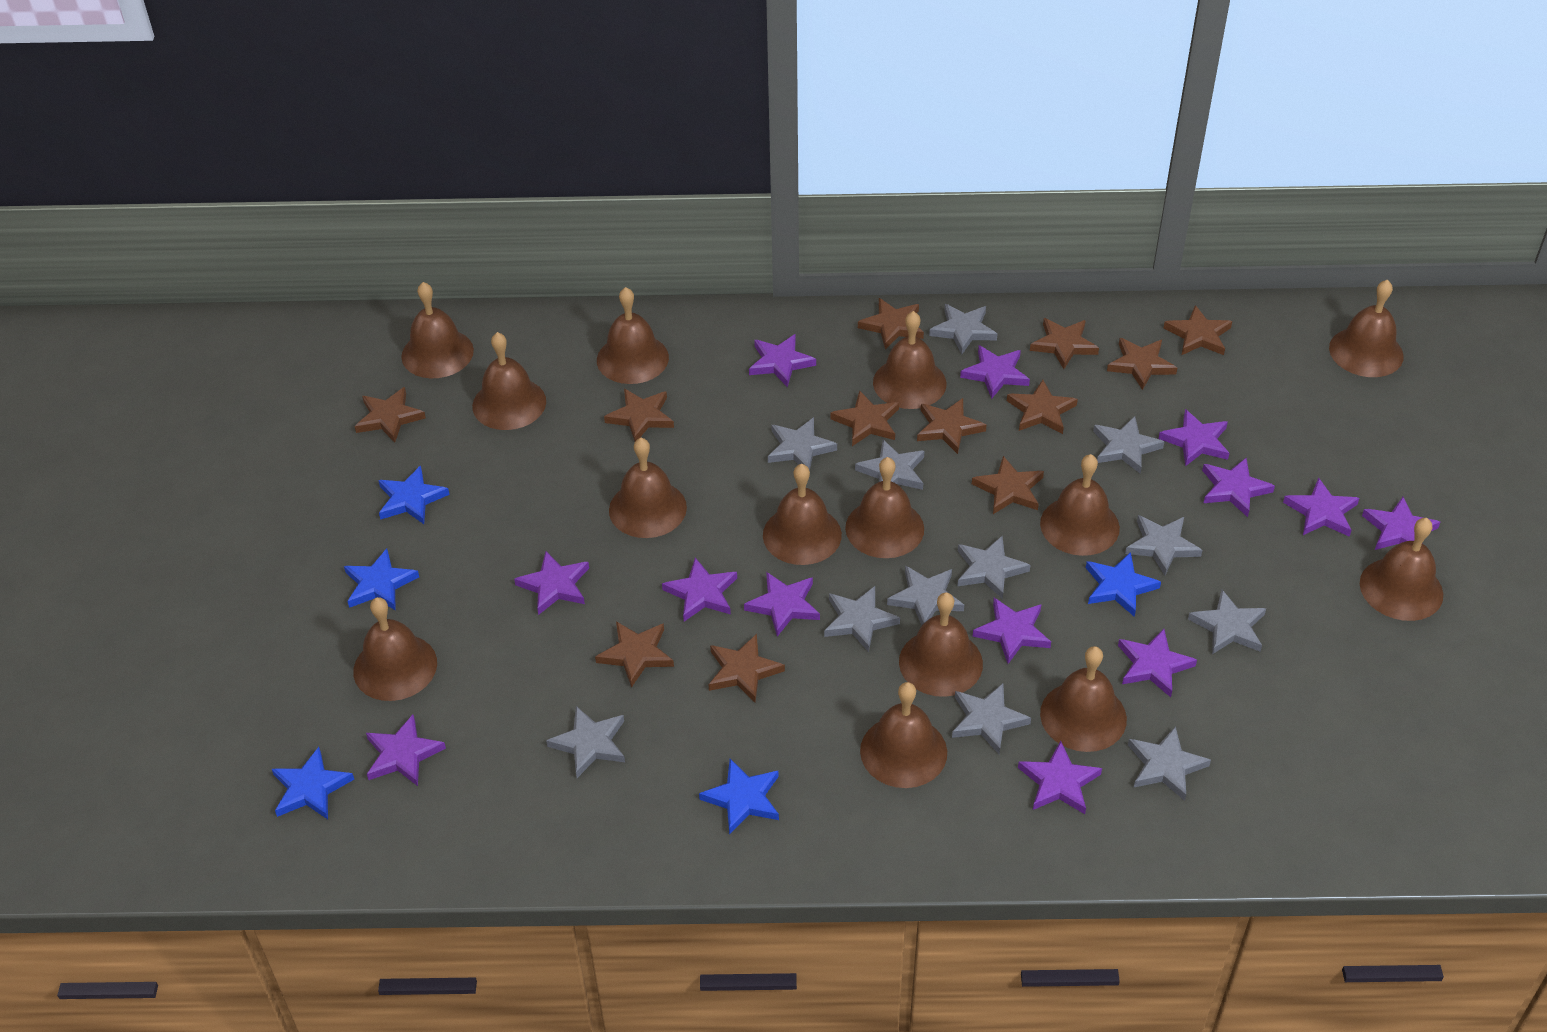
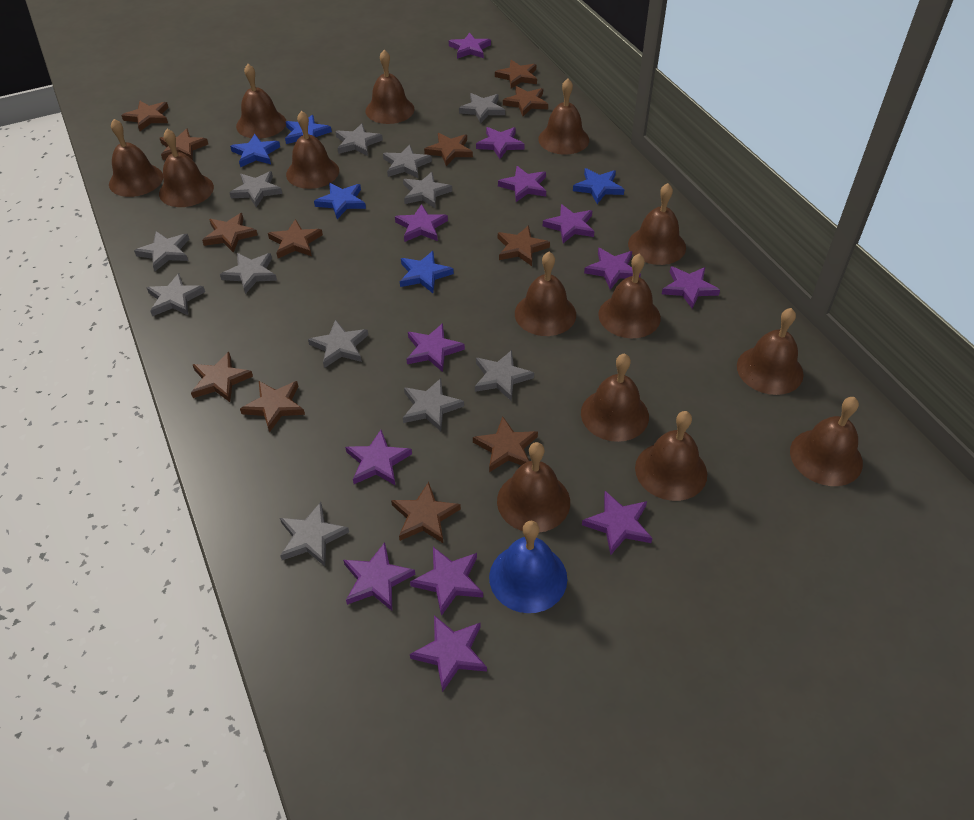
blue bell: none = 0 -> [489,521,567,613] = 1

